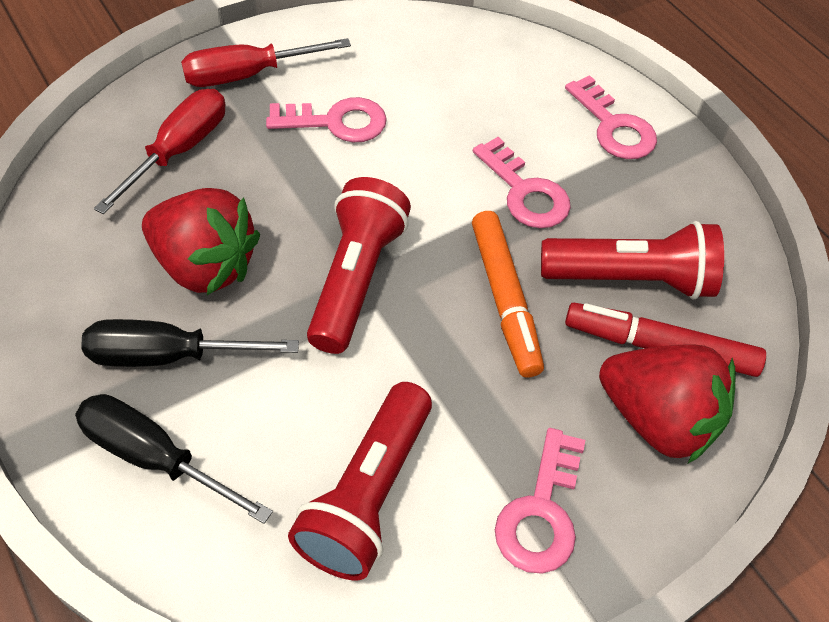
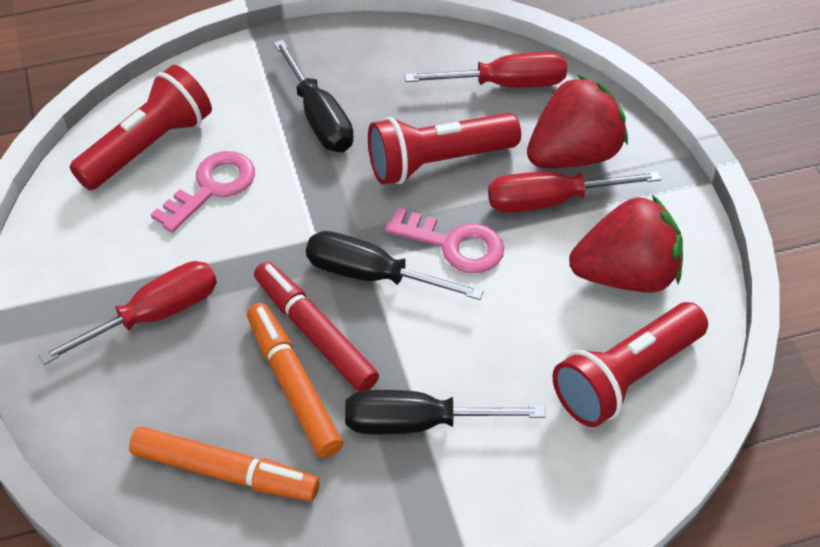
black screwdriver: [75,394,273,524] [81,319,299,367] = 2 -> [273,39,354,152] [306,231,484,300] [345,390,546,434] = 3
orange marker: [472,211,544,378] = 1 -> [129,427,319,501] [247,303,343,458] = 2
pink key: [266,97,387,142] [473,137,571,228] [495,428,585,574] [565,75,657,159] = 4 -> [151,151,255,233] [385,207,504,273] = 2
red screwdriver: [94,89,225,214] [181,38,351,87] = 2 -> [39,261,217,365] [405,52,567,87] [488,171,661,213] = 3

